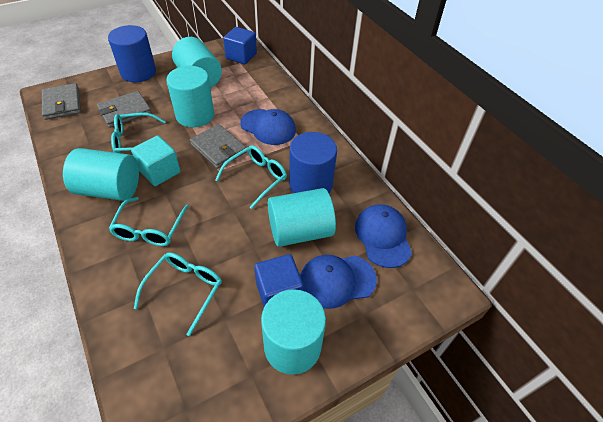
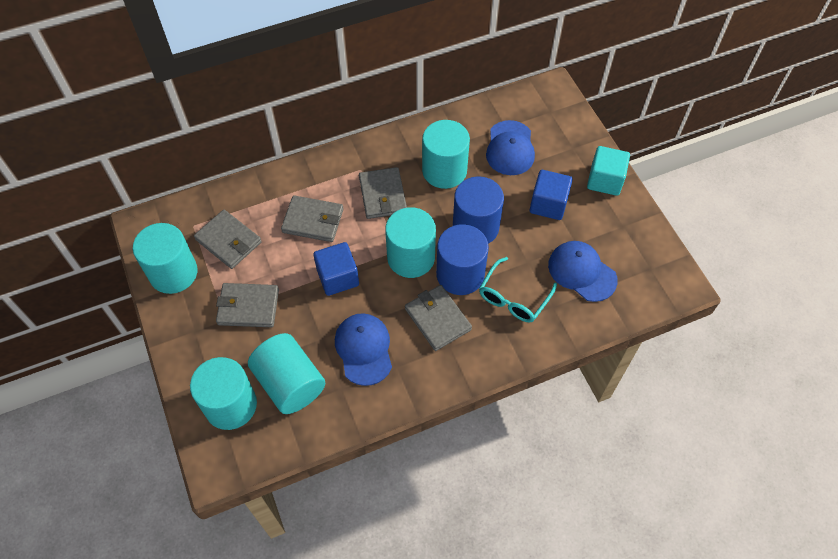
grey wallet: [42,83,81,120] [97,91,152,128] [190,124,247,169] = 3 -> [194,210,262,269] [216,283,279,327] [281,195,344,242] [359,167,407,219] [405,285,472,351] = 5
turquoise glasses: [109,197,189,246] [111,113,166,153] [134,252,222,336] [215,145,287,209] = 4 -> [479,257,557,322] = 1

